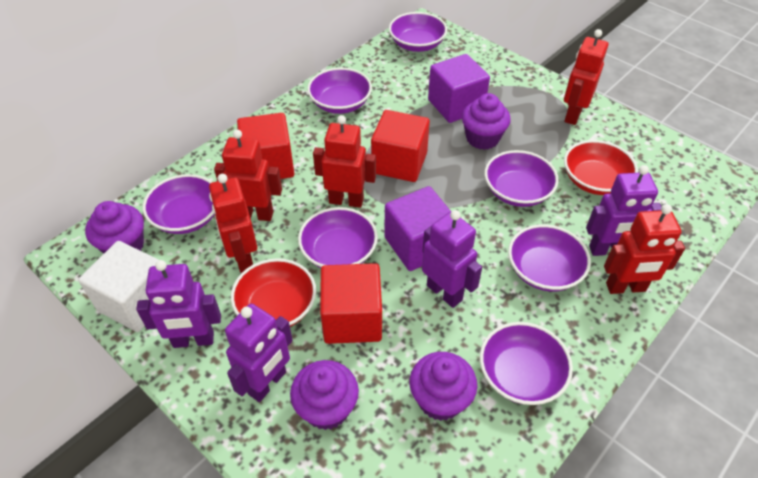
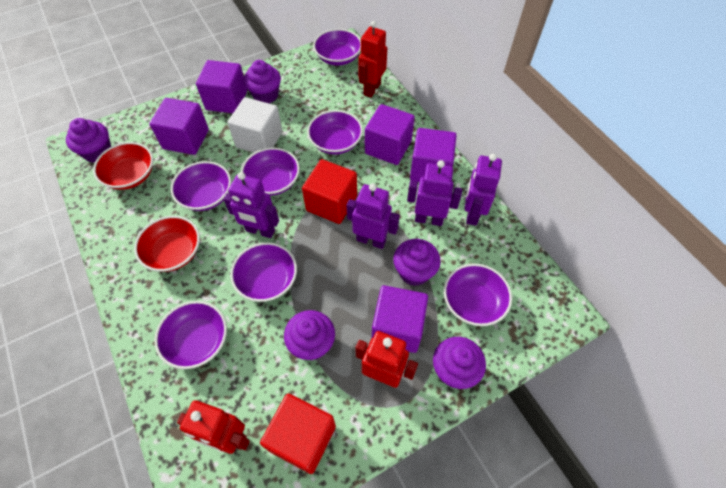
purple cube: [384,186,451,271] [428,54,490,123] = 2 -> [149,98,209,155] [196,60,247,113] [365,104,415,165] [372,285,428,353] [410,128,457,182] = 5
purple cupcake: [85,201,144,254] [290,360,359,430] [410,352,477,421] [462,93,511,150] = 4 -> [66,118,111,163] [244,60,281,104] [284,310,335,360] [393,239,441,286] [433,337,486,389] = 5
red cube: [237,113,294,179] [320,263,382,344] [371,110,430,182] = 3 -> [260,394,336,474] [302,159,357,224] = 2
red robot: [209,174,257,273] [214,130,282,221] [313,115,376,208] [564,29,608,125] [604,204,685,294] = 5 -> [177,400,250,454] [355,331,418,388] [358,21,387,98] = 3

